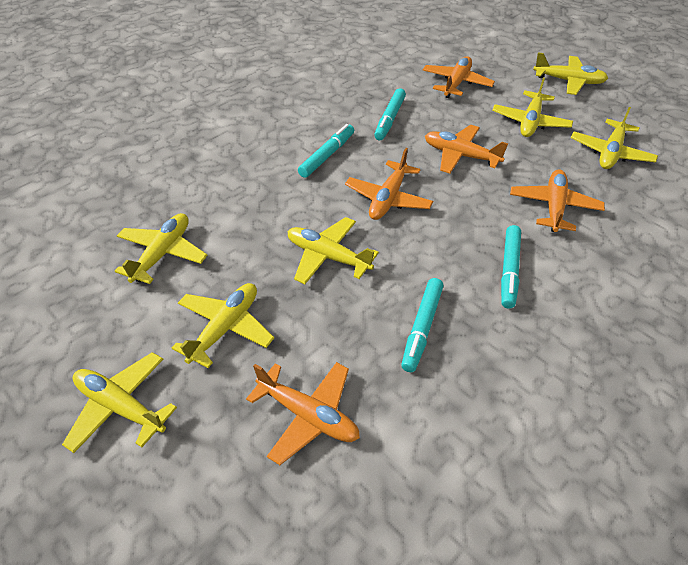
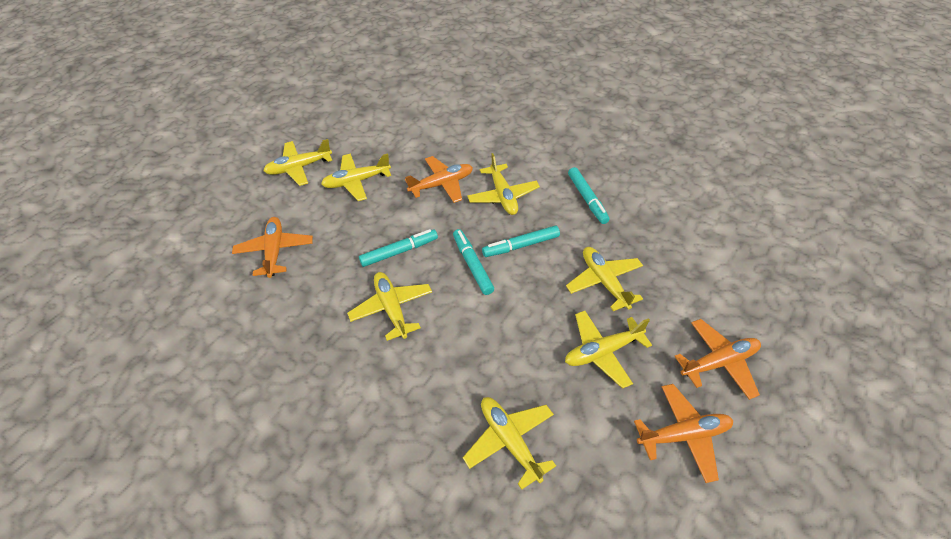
orange plane: [246,362,360,465] [345,148,433,220] [423,56,495,98] [425,125,508,174] [510,169,605,232] = 5 -> [232,217,313,278] [405,156,473,203] [634,384,733,483] [674,319,761,400] = 4

